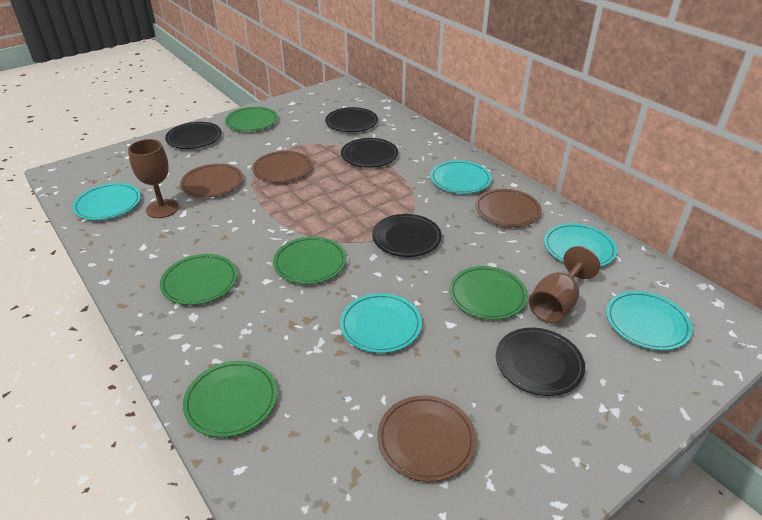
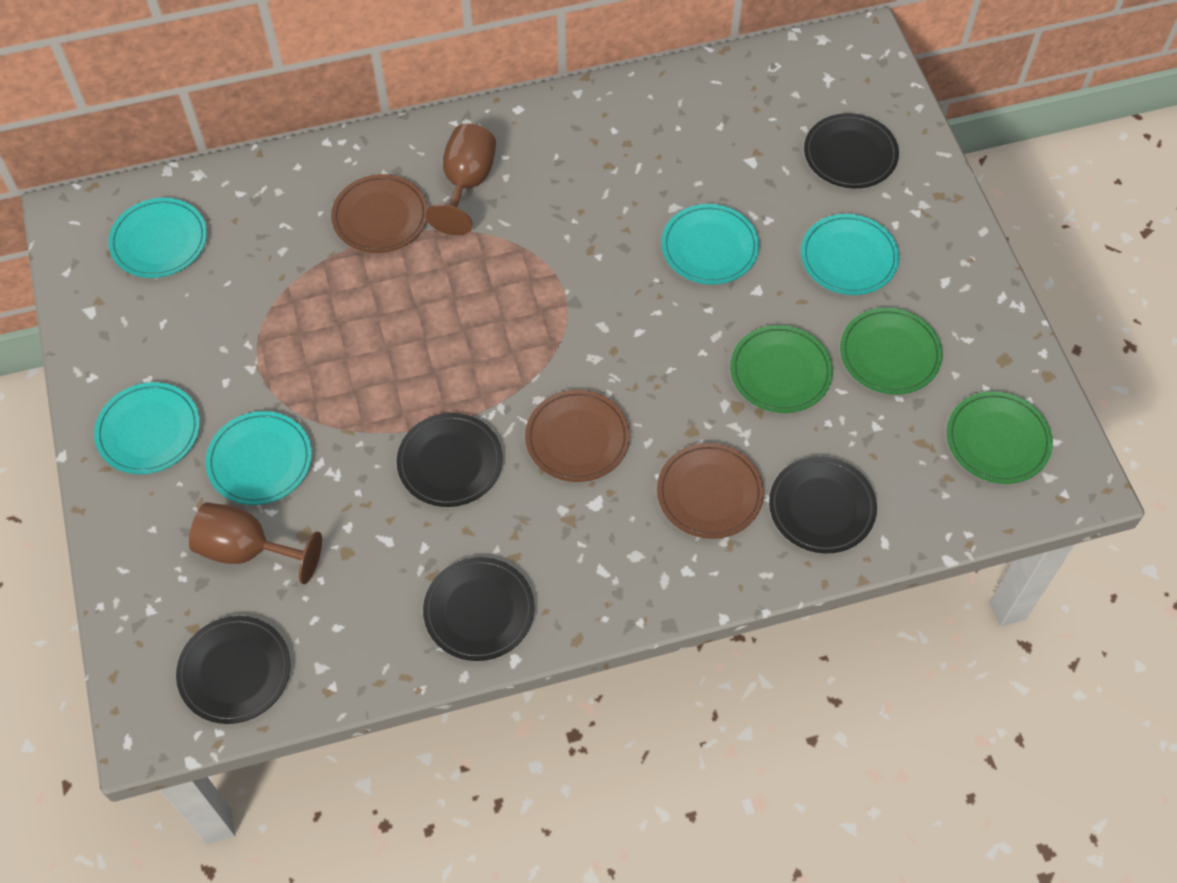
brown plate: [180,164,243,198] [252,151,312,183] [377,395,476,482] [475,189,542,227] = 4 -> [331,174,428,253] [525,390,630,482] [657,443,764,539] = 3
green plate: [160,254,238,305] [183,361,277,437] [225,107,278,132] [273,237,346,284] [449,266,528,320] = 5 -> [730,325,833,413] [840,307,943,395] [947,391,1053,484] = 3

